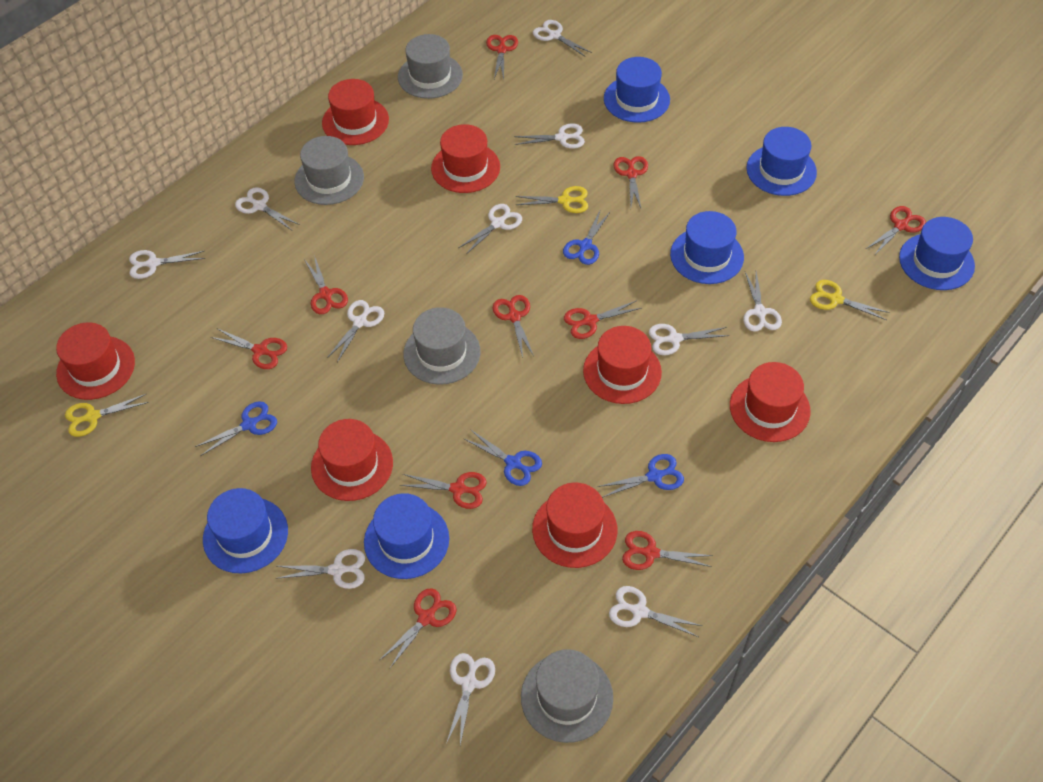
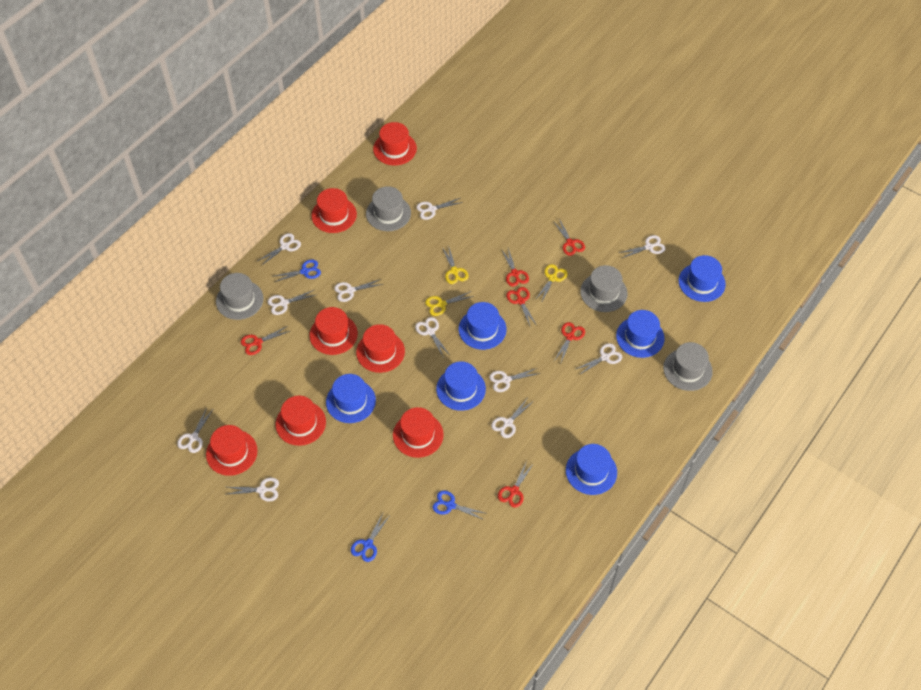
blue scissors: [195,401,277,456] [463,429,542,486] [563,209,611,265] [598,454,684,498] = 4 -> [275,259,321,282] [351,513,389,562] [433,491,484,520] = 3
red scissors: [211,328,287,369] [304,255,348,314] [380,588,456,668] [400,472,487,509] [486,35,518,79] [493,295,534,358] [564,300,642,339] [614,156,648,208] [622,531,713,570] [866,206,926,256] = 10 -> [241,327,290,355] [498,461,534,508] [501,249,529,287] [506,287,537,328] [553,219,585,256] [554,322,585,362] = 6

